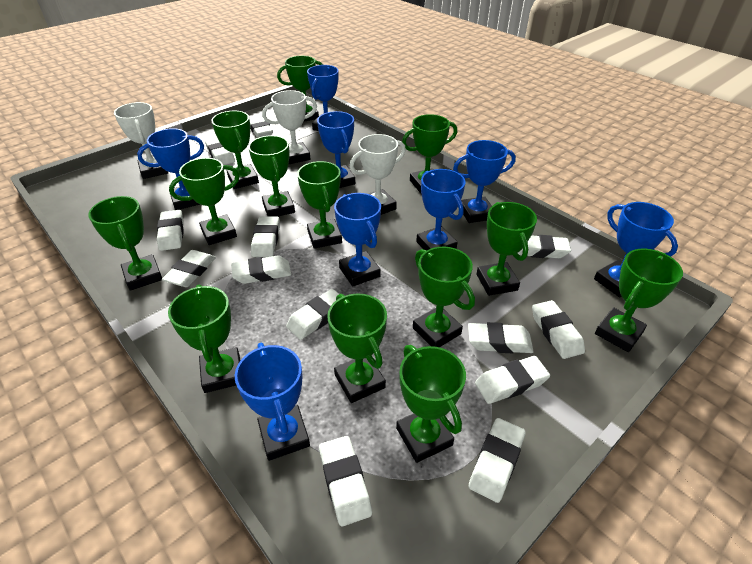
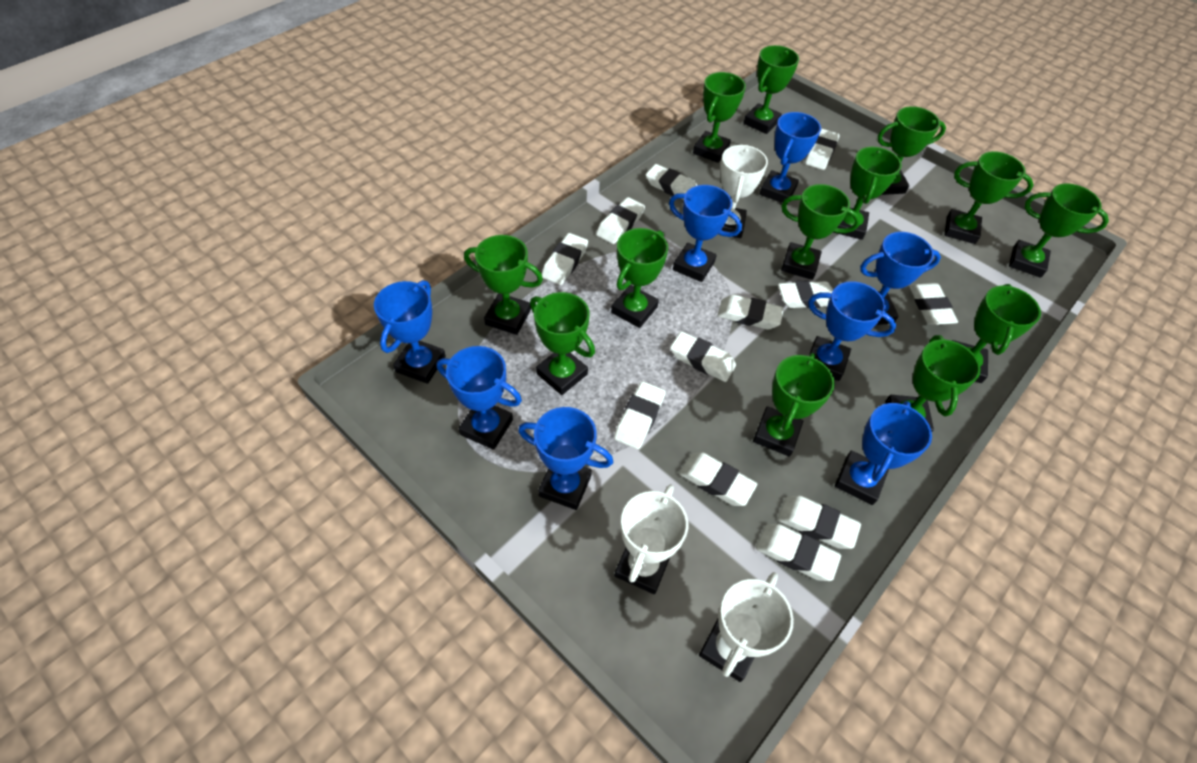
white eraser: [157,210,184,251] [162,250,216,287] [205,138,235,165] [231,255,291,284] [250,117,273,138] [251,216,280,257] [286,289,339,340] [319,436,372,526] [468,322,534,353] [468,418,526,503] [475,356,550,404] [518,235,571,258] [532,300,585,359] = 13 -> [542,233,588,285] [596,197,645,244] [614,381,666,449] [646,164,697,200] [670,331,736,382] [679,452,757,506] [717,295,784,330] [756,524,841,581] [778,280,833,308] [778,495,861,549] [805,129,840,170] [909,283,958,325] = 12

